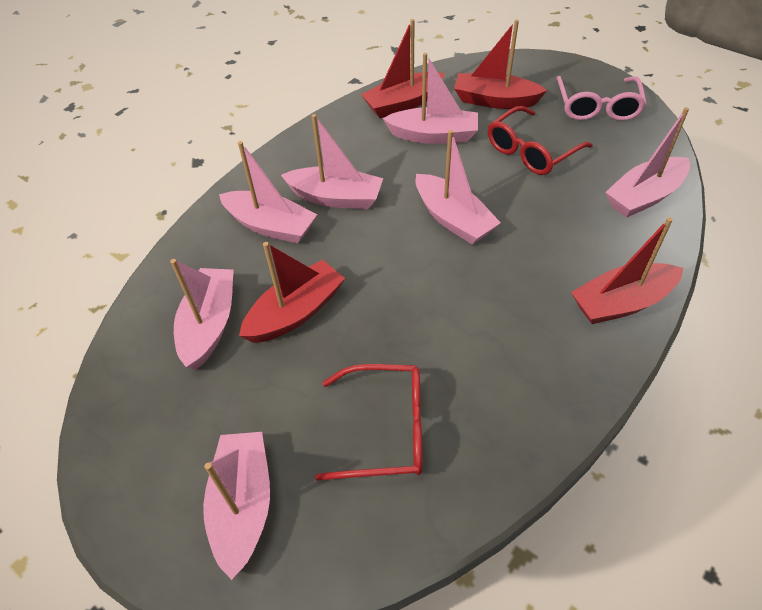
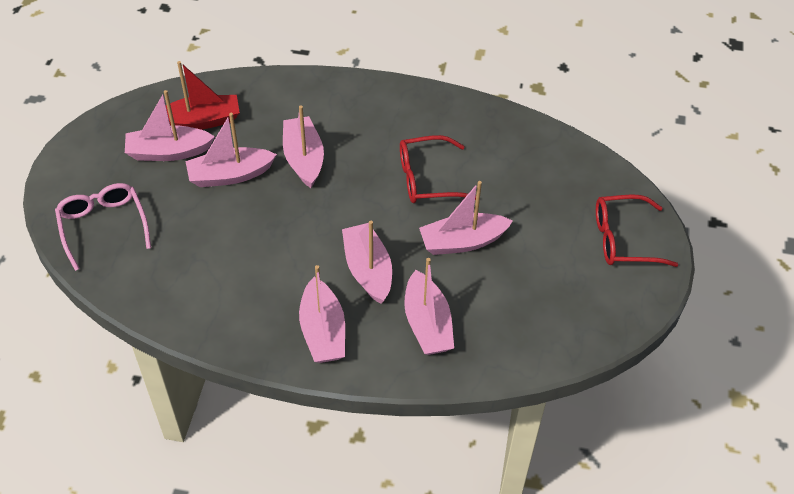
red boat: [239,242,345,343] [361,19,445,118] [454,19,547,109] [571,217,683,324] = 4 -> [166,61,240,130] = 1

